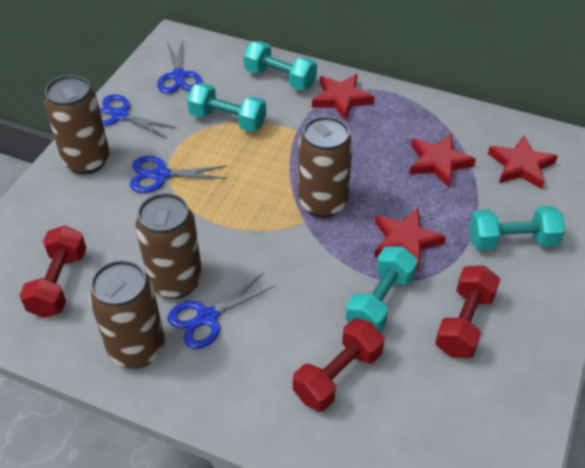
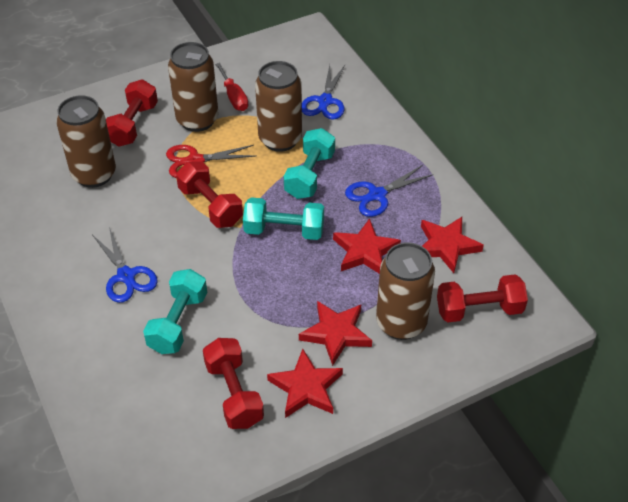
blue scissors: [99,94,177,138] [130,156,228,193] [157,39,202,94] [168,273,276,349] = 4 -> [93,227,158,303] [302,65,345,120] [345,165,434,217] = 3
red dumbbell: [20,225,87,318] [293,318,384,411] [435,266,500,358] = 3 -> [106,79,158,147] [176,161,243,228] [203,338,264,429] [437,274,528,322] = 4
red scissors: none = 0 -> [166,145,256,178] = 1
red screwdriver: none = 0 -> [215,63,248,111] = 1
turquoise dumbbell: [187,83,266,132] [243,41,317,90] [346,246,418,333] [469,206,565,250] = 4 -> [143,269,207,354] [243,197,324,240] [284,128,335,199] = 3

